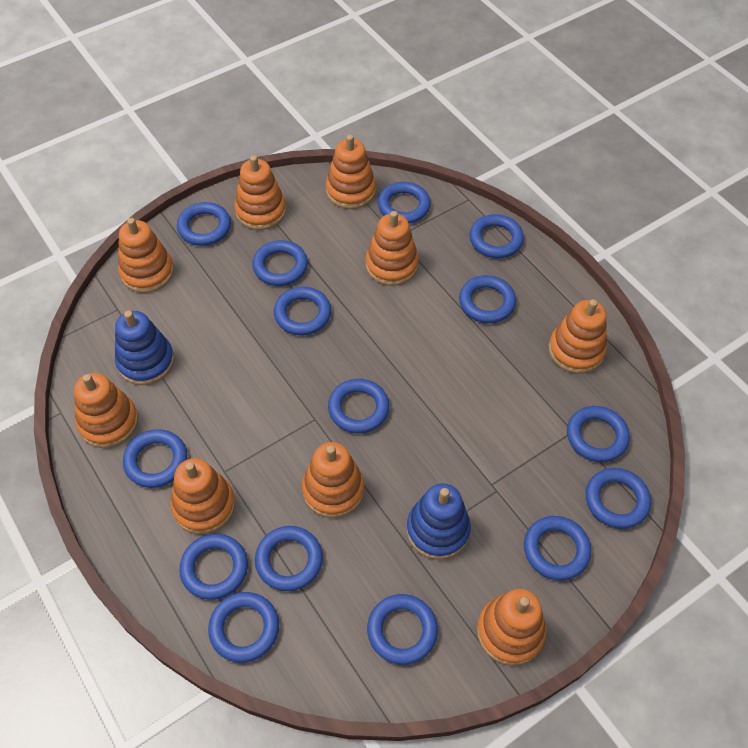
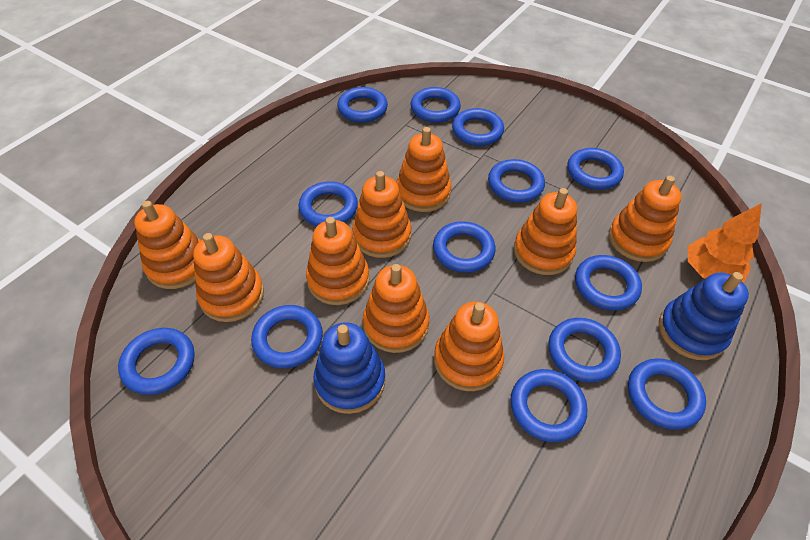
blue ring: [123,429,187,488] [177,202,231,246] [179,534,248,600] [208,592,279,663] [252,240,308,286] [255,526,323,591] [274,287,331,335] [328,379,389,434] [367,594,438,665] [378,182,431,224] [459,275,516,323] [470,214,524,258] [524,516,591,580] [567,406,630,462] [586,468,651,529] = 15 -> [118,328,195,395] [251,305,323,368] [299,181,358,226] [337,87,388,123] [411,87,461,123] [433,221,496,273] [452,108,504,146] [488,159,545,203] [511,369,588,442] [549,318,621,383] [567,148,624,190] [575,255,642,311] [628,358,706,430] = 13
orange tree: none = 0 -> [688,203,762,282] = 1

